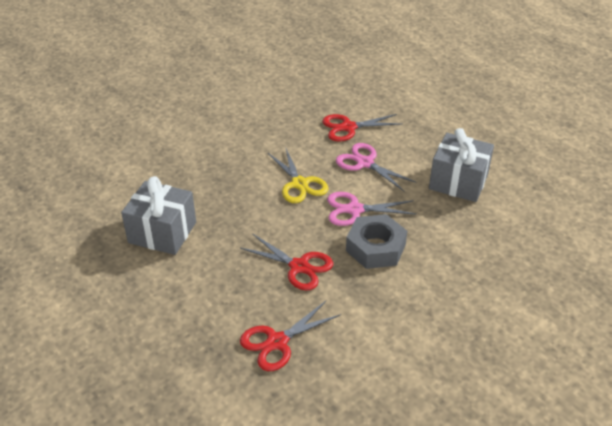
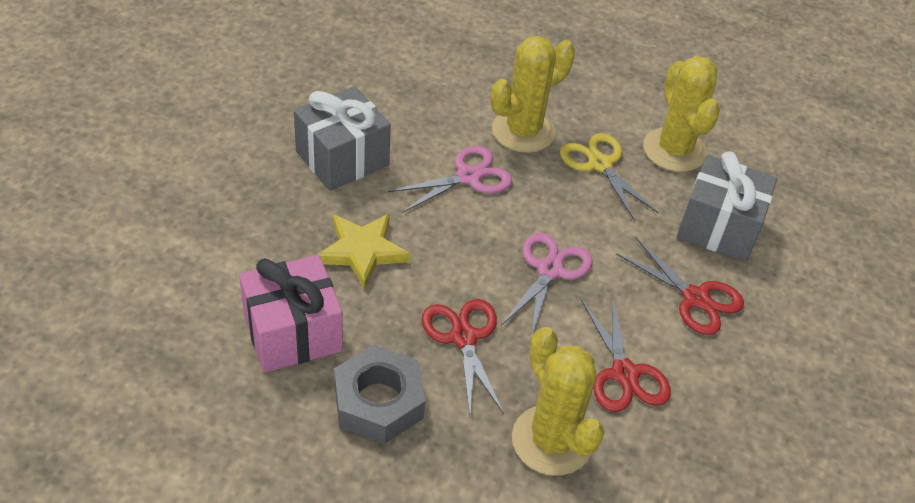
pink gift: none = 0 -> [239,255,343,373] = 1
yellow cactus: none = 0 -> [491,36,575,153] [512,327,604,476] [643,56,720,172] = 3
yellow star: none = 0 -> [317,213,410,289] = 1

